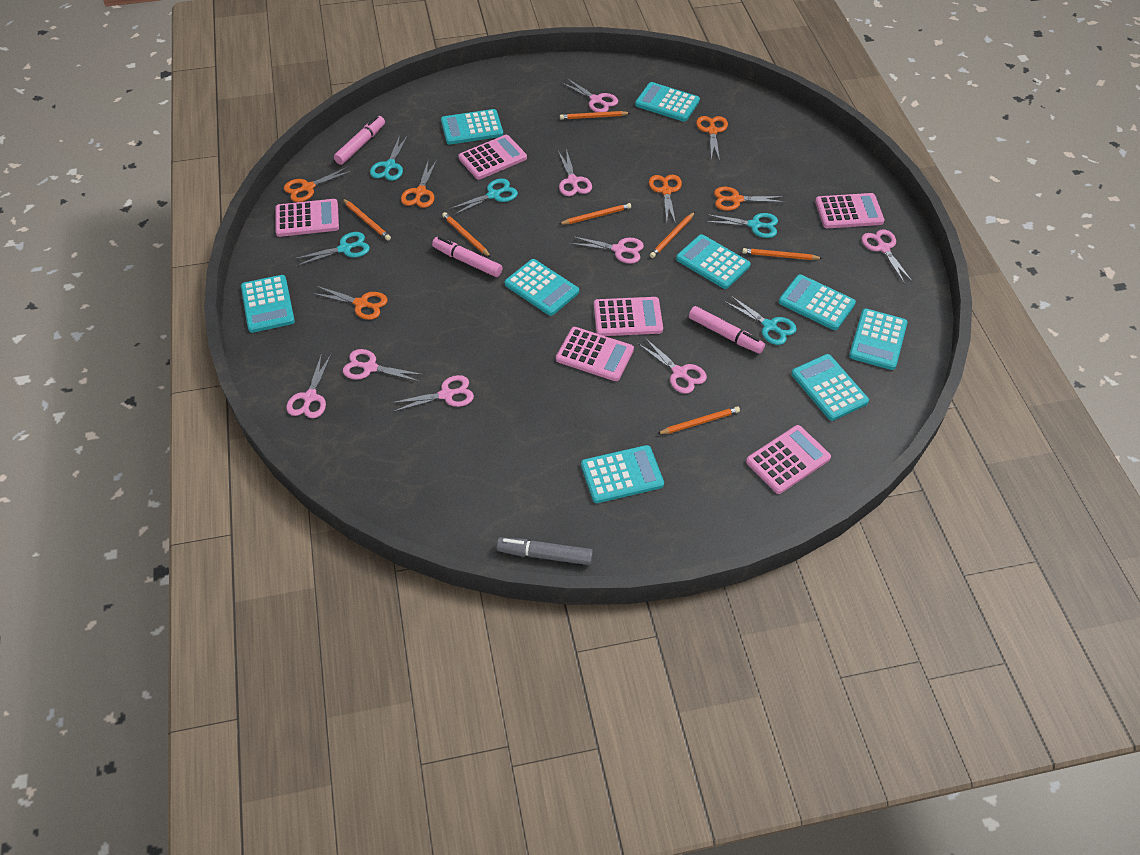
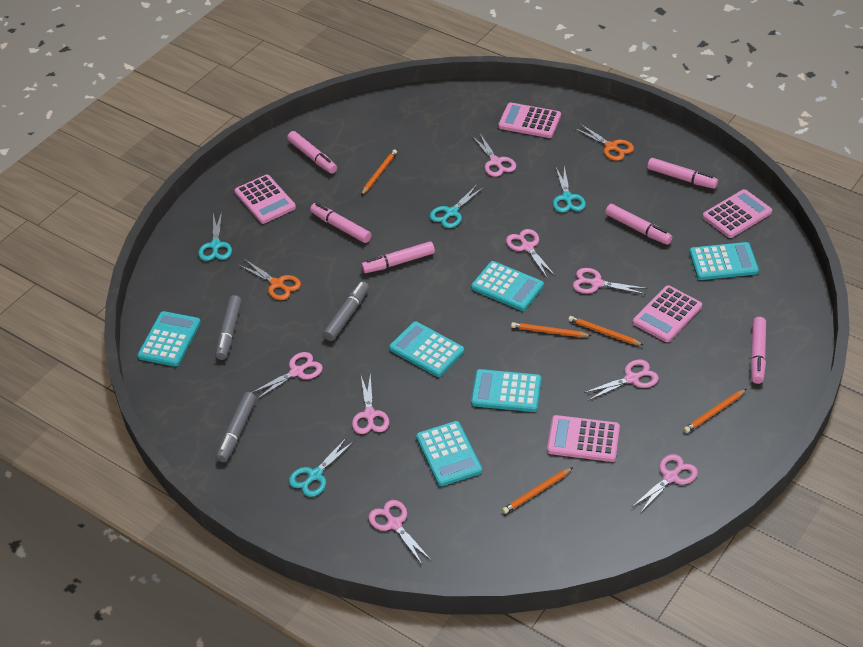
grey marker: [496,537,593,565] = 1 -> [216,295,242,360] [216,392,256,462] [323,281,369,341] = 3
orange pencil: [343,199,391,241] [442,212,491,257] [559,203,631,225] [560,111,630,120] [650,212,695,258] [657,406,740,434] [742,248,823,260] = 7 -> [361,149,397,195] [502,467,573,514] [511,322,591,337] [568,316,643,345] [684,389,746,433] = 5
orange scissors: [284,166,353,202] [312,286,388,320] [401,160,437,208] [649,175,682,224] [696,116,728,161] [714,187,785,211] = 6 -> [239,259,301,300] [574,123,634,161] = 2
pink calculator: [275,199,339,237] [458,135,527,180] [556,327,634,381] [594,297,663,336] [746,425,831,494] [815,193,884,228] = 6 -> [234,175,296,224] [498,102,561,138] [547,415,620,462] [633,285,702,342] [702,189,772,238] = 5
pink marker: [334,116,385,165] [432,237,503,277] [689,306,765,354] = 3 -> [287,131,337,174] [310,203,372,243] [361,241,435,273] [605,204,673,245] [647,158,718,189] [750,317,766,384] = 6
turquoise calculator: [241,275,295,333] [441,109,503,145] [505,259,579,316] [581,445,664,503] [635,82,700,122] [676,234,751,289] [779,274,856,330] [791,354,869,421] [849,308,908,370] = 9 -> [137,311,201,367] [389,321,464,377] [416,421,482,486] [471,261,544,311] [471,369,541,412] [689,242,759,280] = 6
turquoise scissors: [294,232,370,266] [370,135,408,181] [449,178,518,215] [705,213,778,238] [724,295,797,345] = 5 -> [198,212,232,261] [289,437,354,497] [430,185,484,228] [553,166,586,213] = 4

